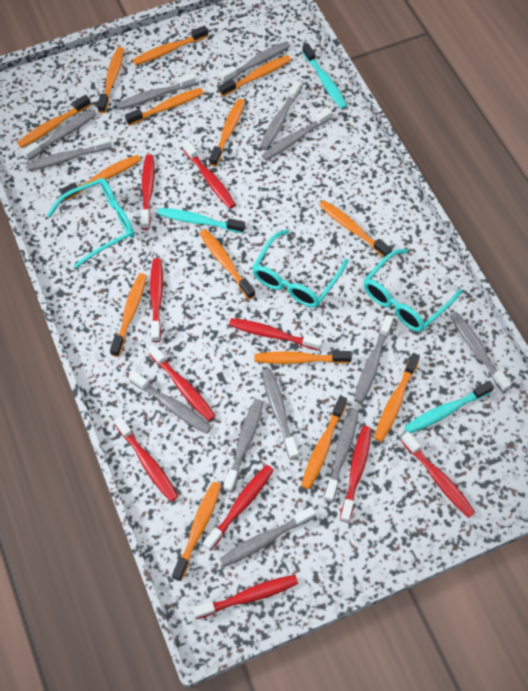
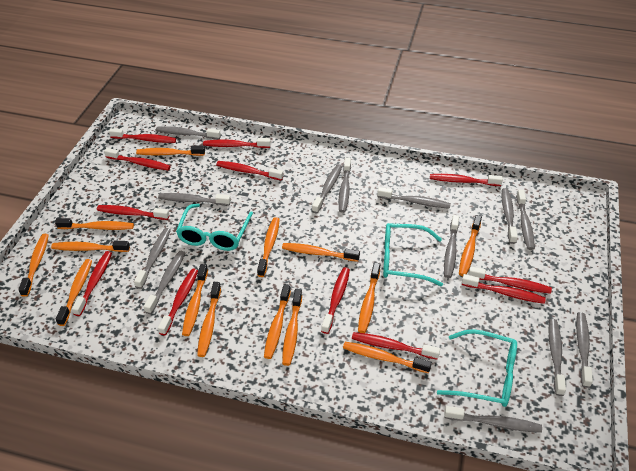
red toothbrush: [114,416,178,502] [141,154,155,230] [148,344,215,421] [150,258,163,342] [182,140,236,209] [192,575,298,619] [203,465,274,551] [229,318,323,350] [340,426,372,523] [401,432,475,518] = 10 -> [72,251,112,316] [97,205,169,220] [104,148,170,170] [109,128,176,143] [158,269,198,335] [203,138,271,148] [216,161,283,180] [321,267,350,334] [352,332,440,360] [430,174,503,186] [462,274,546,304] [469,266,552,294] = 12
turquoise toothbrush: [157,208,245,233] [302,44,347,109] [404,381,494,433] = 3 -> none = 0

